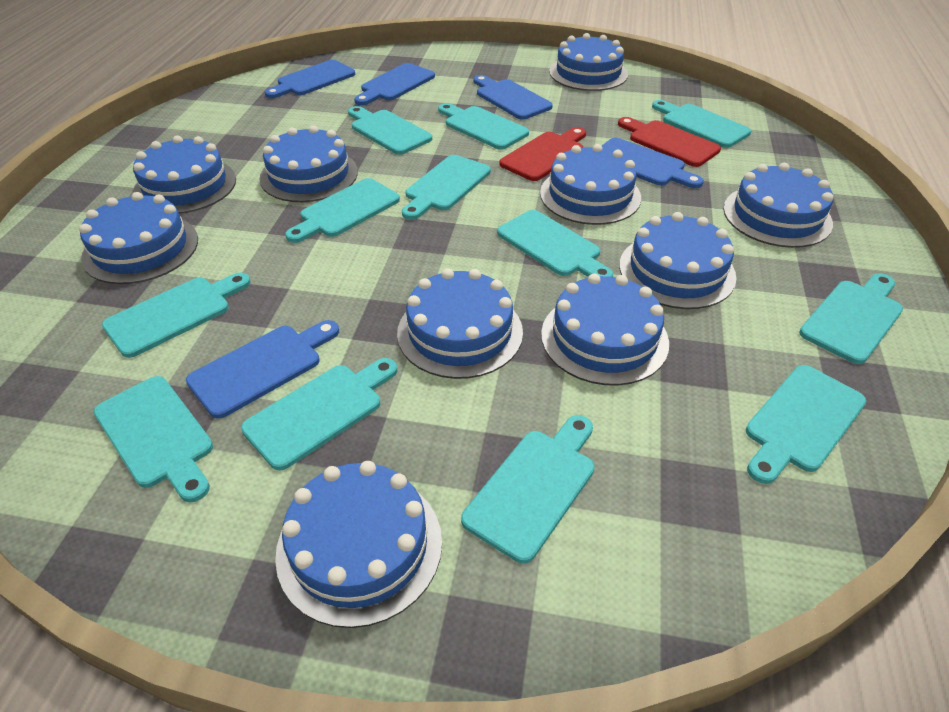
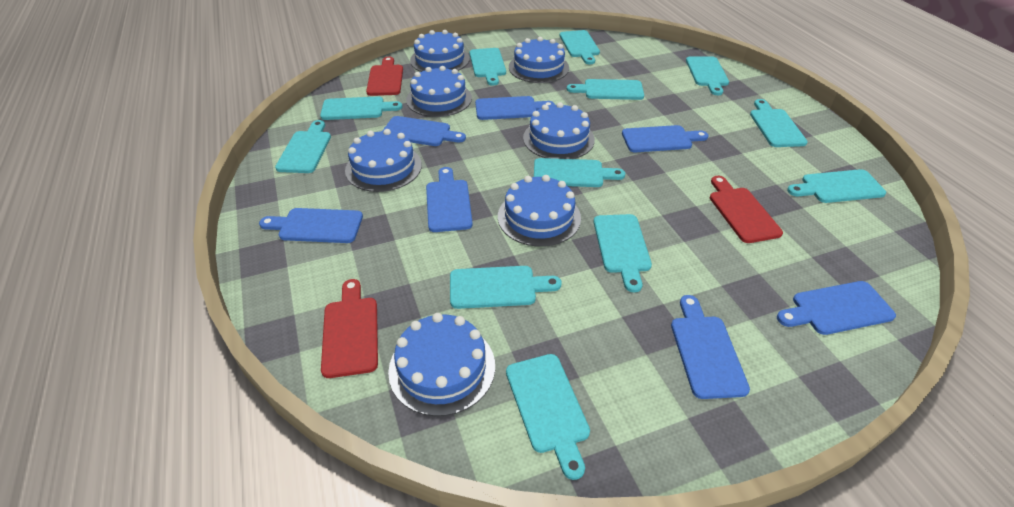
blue cake: [79,192,198,284] [133,135,236,214] [259,125,358,202] [275,461,442,628] [397,269,523,379] [540,144,641,225] [541,273,669,386] [549,33,628,91] [619,212,737,309] [723,163,833,248] = 10 -> [345,129,422,192] [388,313,495,416] [406,66,472,117] [410,30,470,72] [498,175,581,247] [509,37,569,83] [523,102,595,159] = 7
blue cutting board: [186,320,339,419] [265,60,355,98] [354,63,435,105] [473,75,553,120] [602,138,704,188] = 5 -> [259,208,363,243] [383,116,466,146] [426,167,473,232] [475,96,555,120] [622,125,709,152] [671,295,750,399] [777,281,896,335] = 7
red cutting board: [499,127,586,181] [618,117,721,167] = 2 -> [321,279,378,378] [366,56,403,96] [710,176,783,243] = 3

